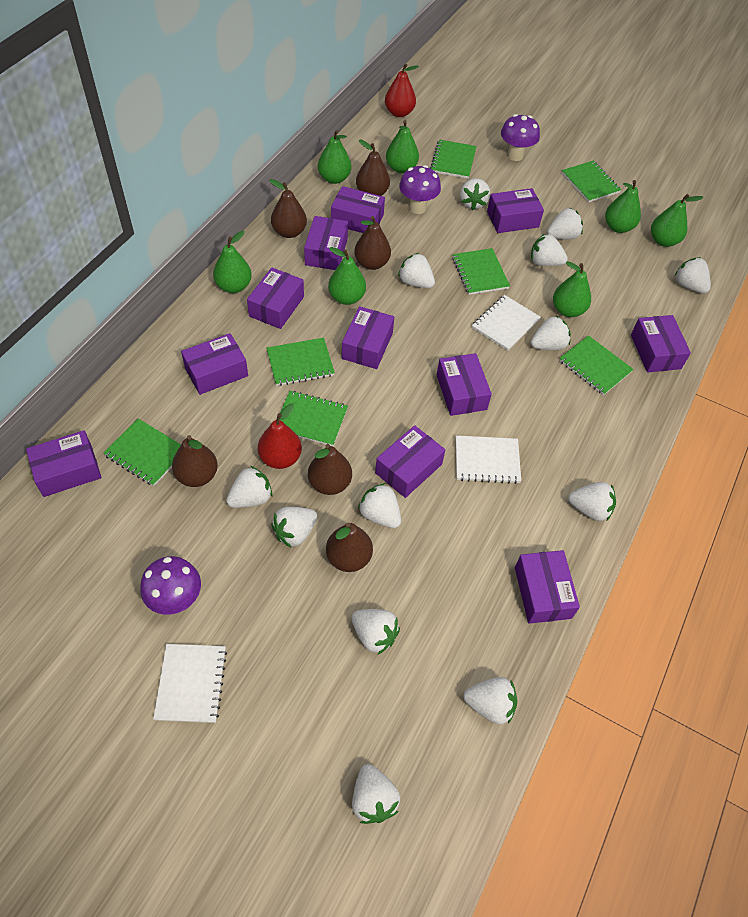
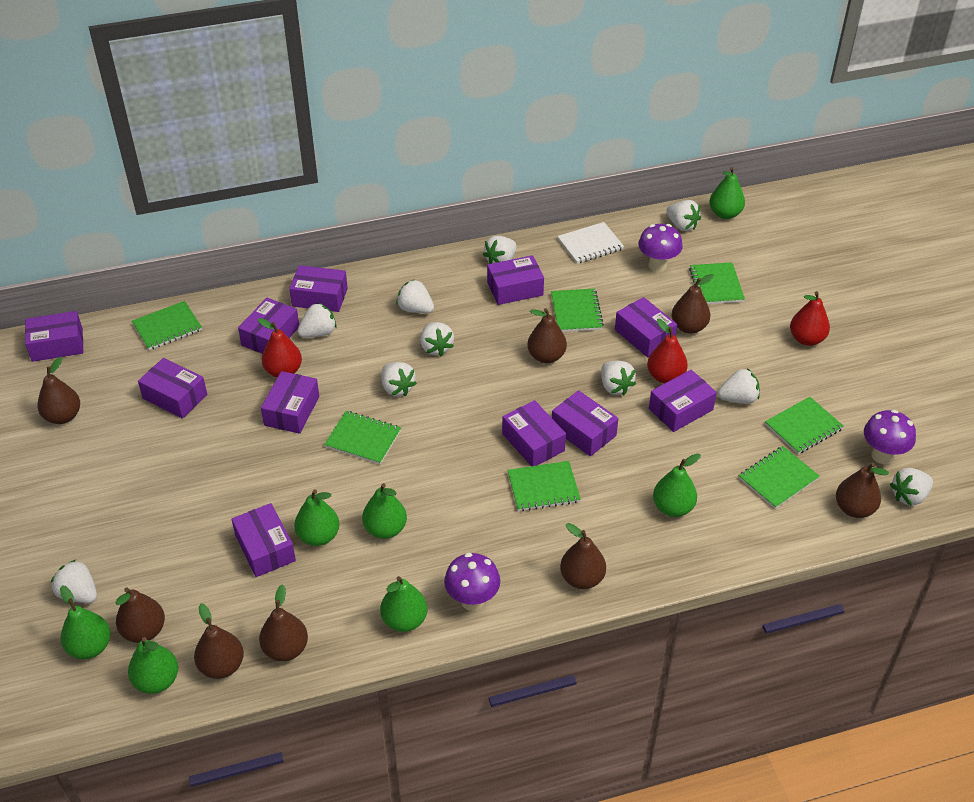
brown pear: [172,435,218,487] [269,179,307,238] [308,444,352,495] [326,522,373,572] [354,216,391,270] [356,139,390,196] = 6 -> [37,357,80,424] [116,588,165,643] [194,603,244,679] [259,584,308,661] [527,308,567,363] [560,523,606,589] [671,274,714,334] [836,463,889,518] = 8
red pear: [258,403,302,469] [385,64,419,117] = 2 -> [258,318,302,378] [647,319,688,384] [790,291,830,346] = 3
white notebook: [153,644,227,723] [456,436,521,484] [472,295,541,351] = 3 -> [557,222,624,264] = 1
white strawberry: [226,466,272,508] [271,507,317,548] [351,609,400,655] [352,764,400,824] [358,483,401,528] [398,253,435,288] [460,178,490,210] [463,677,517,725] [531,234,568,266] [531,316,571,350] [547,208,583,239] [568,482,616,521] [675,257,711,293] = 13 -> [51,560,97,603] [297,303,337,337] [381,362,417,396] [396,279,434,313] [420,322,454,356] [483,236,517,264] [601,361,636,395] [666,200,701,231] [718,368,760,404] [890,468,933,506] = 10

